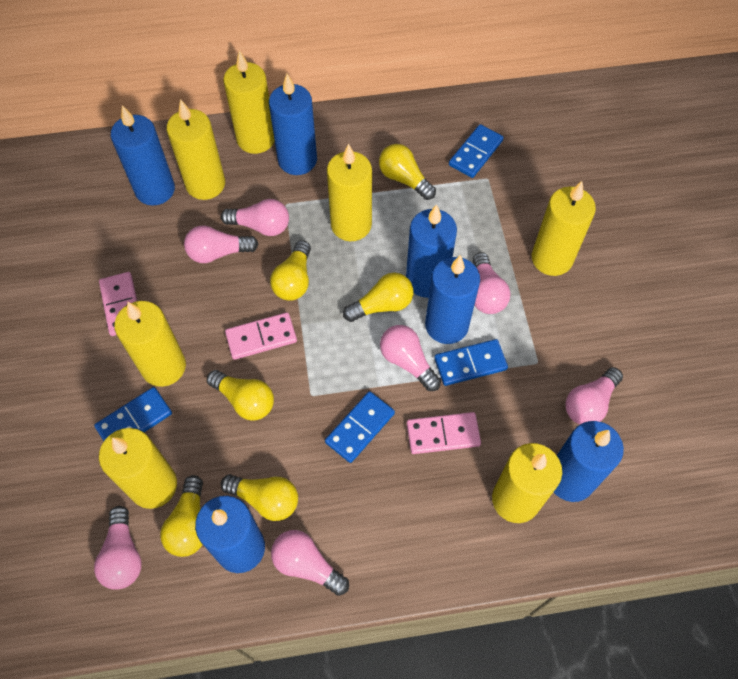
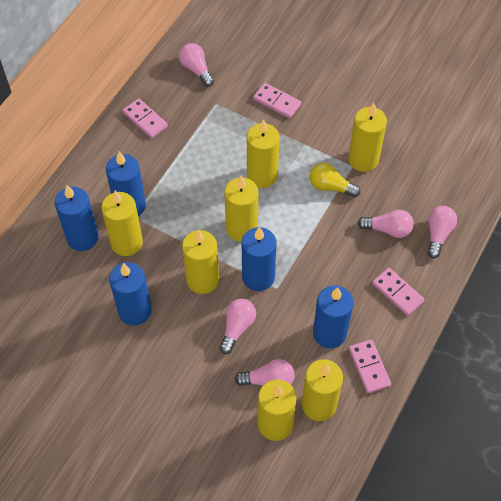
blue candle: [111,105,175,206] [195,496,265,573] [269,74,317,175] [406,204,457,298] [425,255,480,344] [554,421,624,502] = 6 -> [55,185,99,251] [106,152,146,216] [109,262,152,326] [242,227,277,291] [313,285,353,348] = 5
blue domino: [94,387,172,441] [325,391,395,463] [434,339,508,386] [449,124,504,178] = 4 -> none = 0
pink domino: [99,272,137,336] [225,312,297,360] [407,412,481,454] = 3 -> [123,98,168,138] [253,83,301,118] [349,339,391,393] [372,268,425,316] = 4
pink light bulb: [94,506,142,590] [184,225,258,263] [221,199,289,236] [271,530,349,596] [380,325,441,391] [472,252,510,314] [566,367,623,425] = 7 -> [179,43,214,87] [219,299,256,354] [235,359,295,386] [358,210,414,238] [427,206,457,258] = 5
yellow light bulb: [160,475,203,557] [207,370,274,421] [221,474,298,521] [270,240,311,301] [343,272,414,322] [379,144,436,200] = 6 -> [310,163,361,198] = 1

